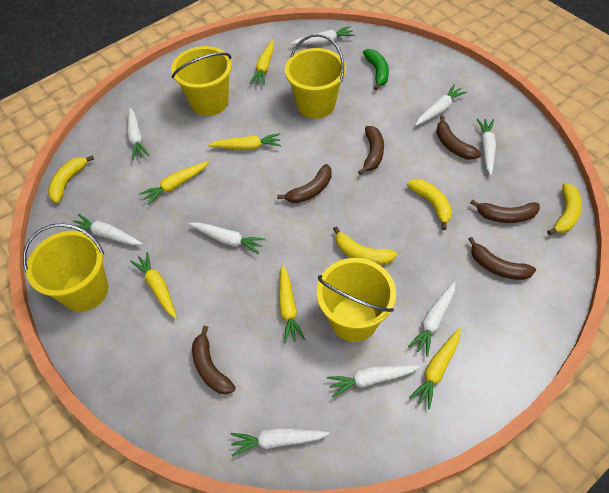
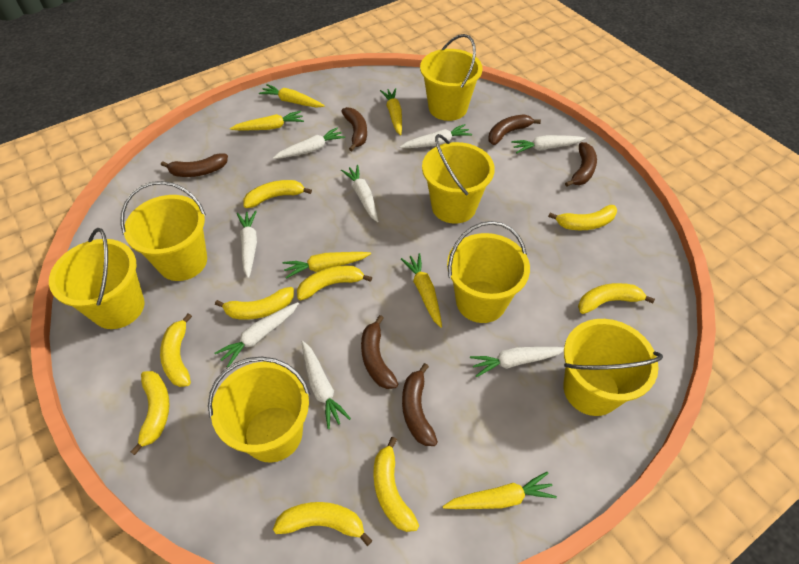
green banana: [363,49,389,90] = 1 -> none = 0
white carrot: [69,214,142,245] [127,108,149,160] [189,222,266,254] [230,428,330,457] [291,26,355,45] [327,365,420,398] [408,281,455,357] [415,84,467,126] [477,118,496,176] = 9 -> [214,302,299,368] [237,211,257,279] [273,127,345,159] [302,341,351,429] [341,165,378,222] [400,124,472,148] [470,347,564,377] [511,135,586,154] = 8
yellow banana: [48,155,94,203] [333,226,397,265] [407,179,452,230] [547,183,582,235] = 4 -> [130,371,169,455] [160,313,192,387] [215,287,294,320] [243,180,312,208] [273,502,372,546] [297,265,372,300] [373,437,419,532] [548,205,617,230] [578,283,655,314] = 9
yellow bucket: [23,223,108,312] [171,46,232,116] [285,34,346,119] [317,258,396,342] = 4 -> [49,228,145,329] [120,181,207,281] [208,357,310,463] [420,34,483,121] [422,134,495,224] [447,221,530,323] [563,319,663,416] = 7

